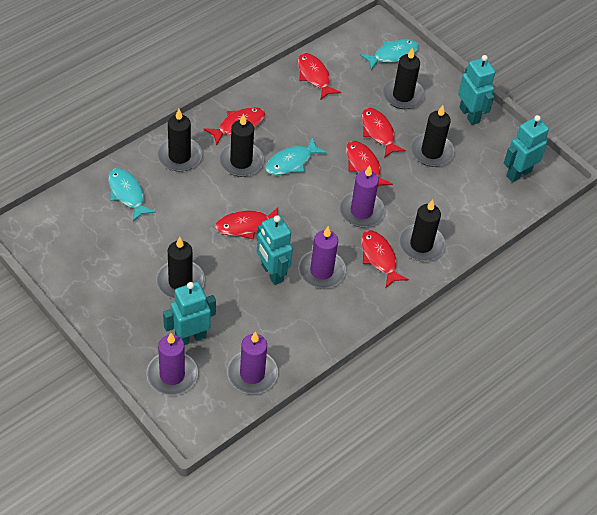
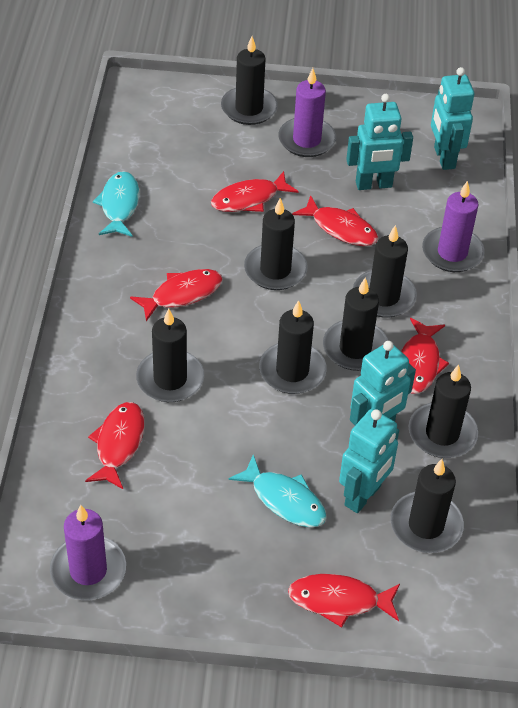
black candle: [156,237,205,299] [157,109,202,172] [219,114,264,177] [382,47,425,109] [399,199,445,261] [410,105,455,167] = 6 -> [136,308,204,402] [221,36,278,125] [244,198,308,290] [259,300,327,394] [323,277,388,371] [353,225,417,318] [390,459,464,553] [409,364,478,458] = 8
purple candle: [146,333,198,395] [227,332,278,394] [298,226,346,288] [339,165,385,228] = 4 -> [50,505,126,600] [278,68,336,157] [422,181,485,272] = 3
turquoise fish: [108,168,156,222] [265,137,327,175] [360,39,419,70] = 3 -> [93,171,139,237] [228,455,327,527] = 2

